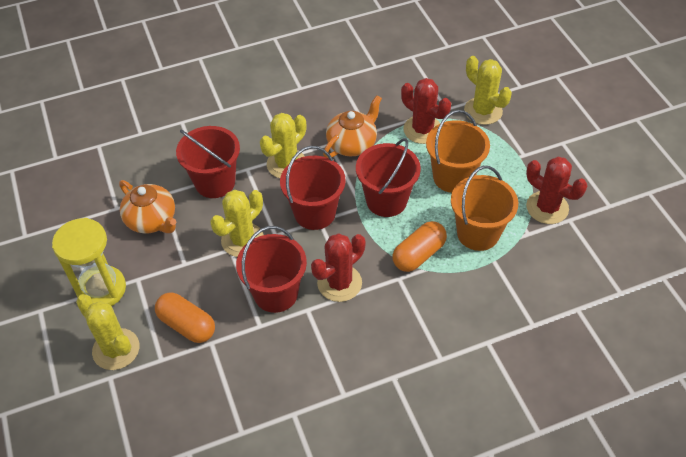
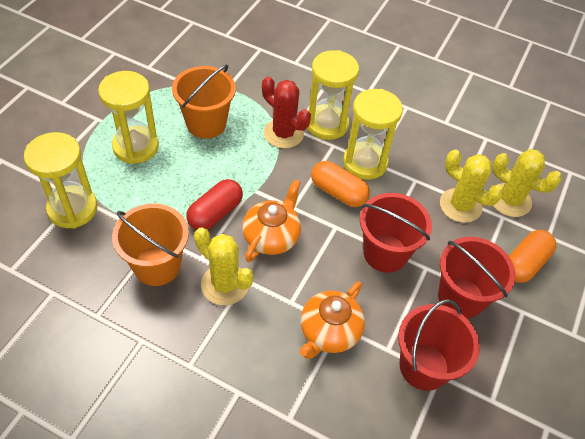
red bucket: [176,126,240,198] [236,226,307,313] [280,146,346,230] [356,138,421,217] = 4 -> [360,193,432,273] [398,299,480,391] [438,237,515,319] = 3
red cactus: [311,233,365,302] [401,78,451,144] [526,157,587,224] = 3 -> [262,76,311,148] = 1
red capsule: none = 0 -> [186,179,243,230] = 1
yellow cactus: [76,294,139,370] [210,190,264,257] [260,113,306,178] [464,56,512,125] = 4 -> [194,228,253,305] [440,150,504,223] [493,149,562,217] = 3
yellow hourglass: [52,218,126,306] = 1 -> [24,132,97,229] [98,71,159,164] [307,50,359,140] [343,89,403,180] = 4

